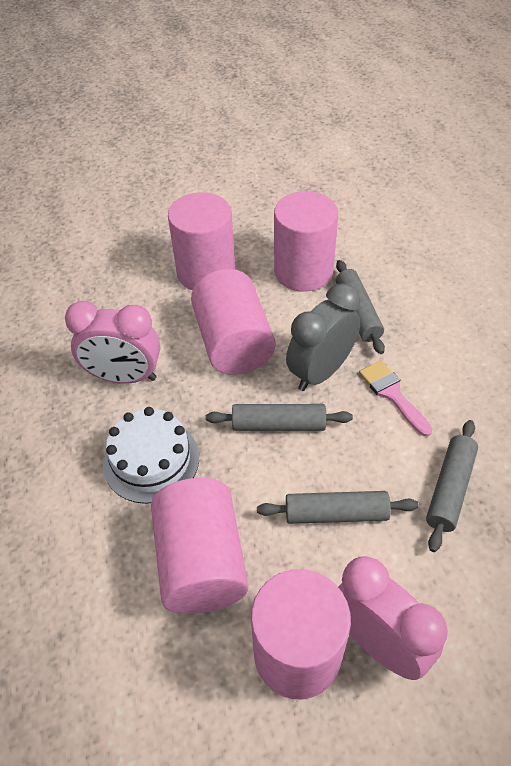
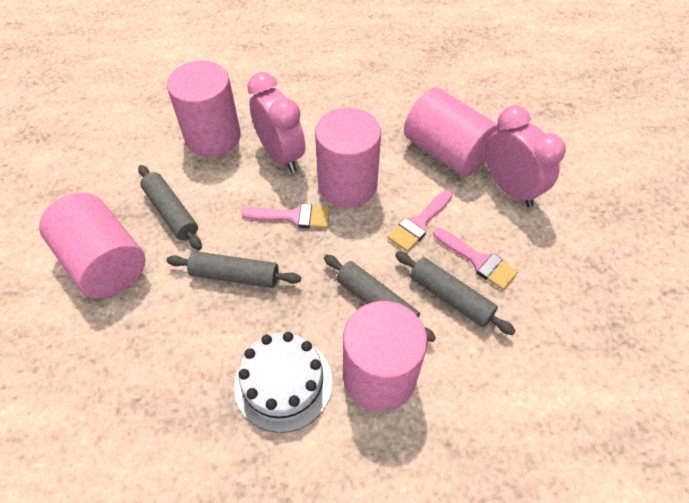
grey clock: [286,283,361,391] = 1 -> none = 0
pink brush: [359,360,432,437] = 1 -> [242,204,330,228] [388,190,453,252] [434,228,518,290] = 3

